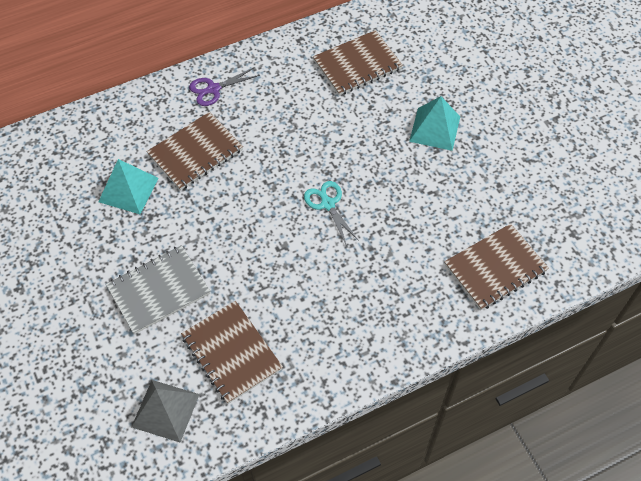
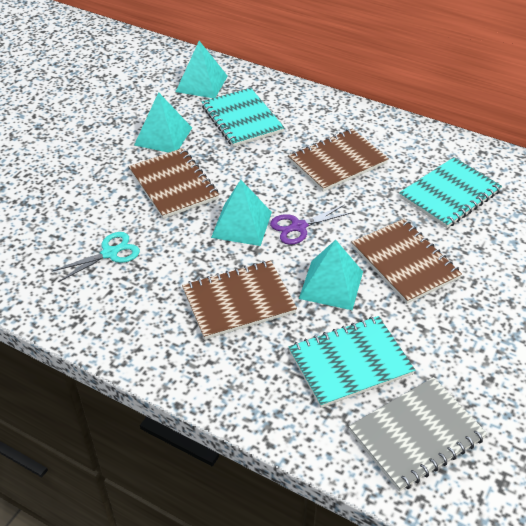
grey pyramid: [132,380,200,442] = 1 -> none = 0
turquoise notebook: none = 0 -> [202,88,285,147] [289,316,415,408] [399,157,502,228] = 3
turquoise pyramid: [98,159,159,214] [409,96,460,151] = 2 -> [134,92,192,153] [176,41,228,98] [211,180,272,246] [299,240,363,310] = 4

